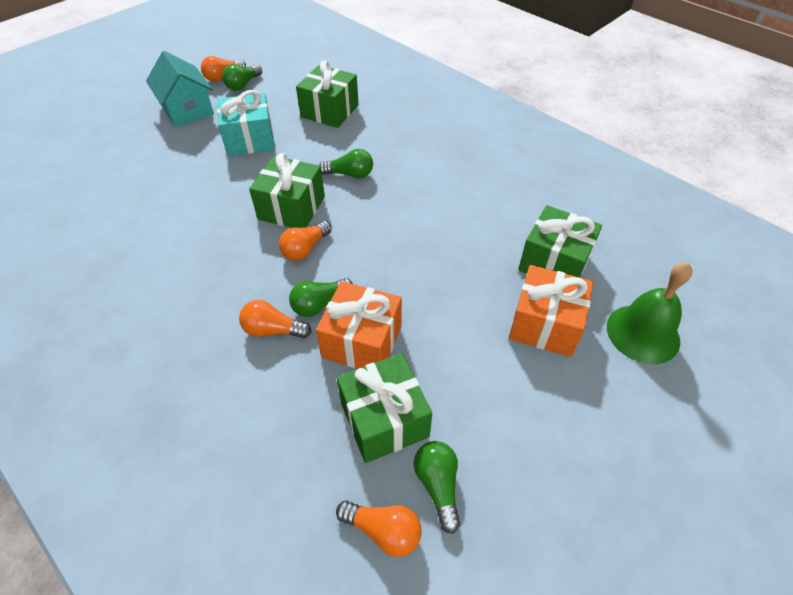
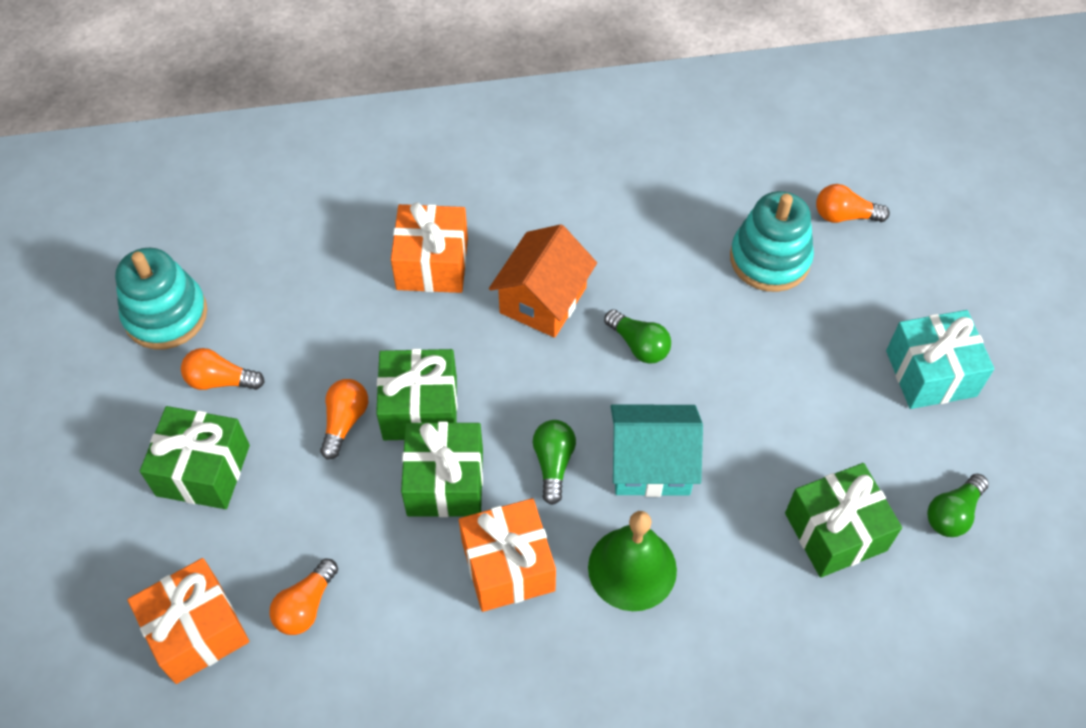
green light bulb: [222,64,262,91] [289,278,353,317] [319,149,373,179] [413,441,460,534] = 4 -> [533,420,576,505] [604,309,671,364] [927,474,989,537] = 3
orange gift: [316,281,402,369] [509,265,593,357] = 2 -> [127,558,249,684] [391,203,468,293] [459,498,556,612] = 3
orange house: none = 0 -> [489,224,597,338] = 1
turquoise stacking toy: none = 0 -> [115,248,207,349] [730,191,814,292] = 2

